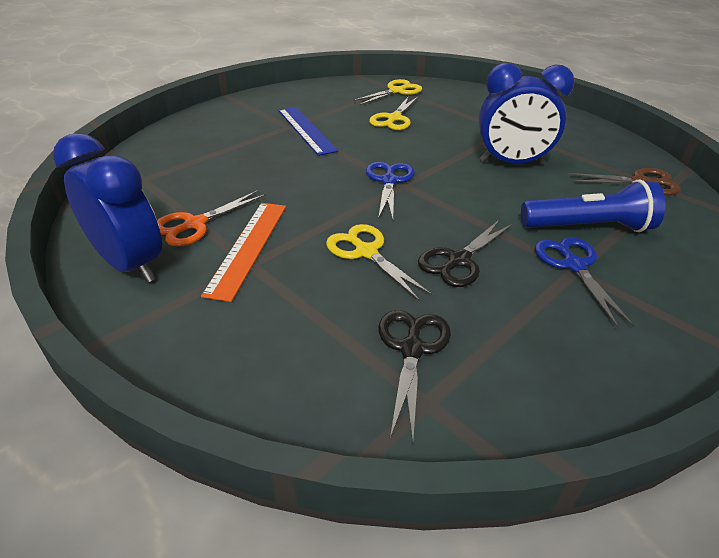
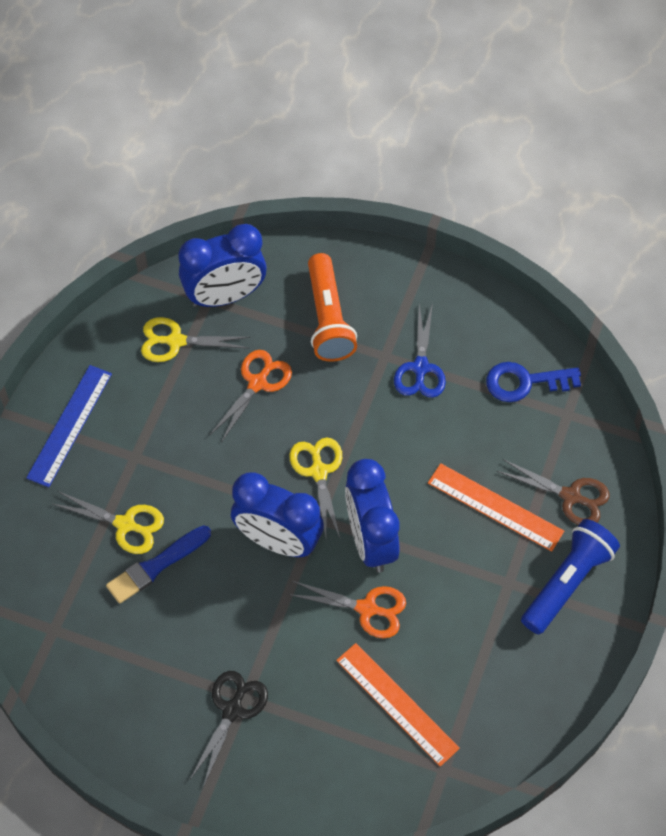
black scissors: [378,310,451,441] [418,219,513,287] = 2 -> [189,671,268,787] = 1
blue brush: none = 0 -> [106,525,211,604] = 1
blue clock: [53,133,162,283] [478,63,575,165] = 2 -> [178,224,267,307] [231,472,324,557] [345,459,400,573] = 3
blue key: none = 0 -> [486,362,581,402] = 1
blue scissors: [366,162,415,219] [535,237,635,328] = 2 -> [394,303,446,398] = 1
orange flashlight: none = 0 -> [308,253,357,362] = 1
orange ruler: [201,203,286,302] = 1 -> [336,643,460,767] [428,463,564,551] = 2
orange scissors: [157,190,266,246] = 1 -> [209,350,292,443] [288,581,406,638] = 2

